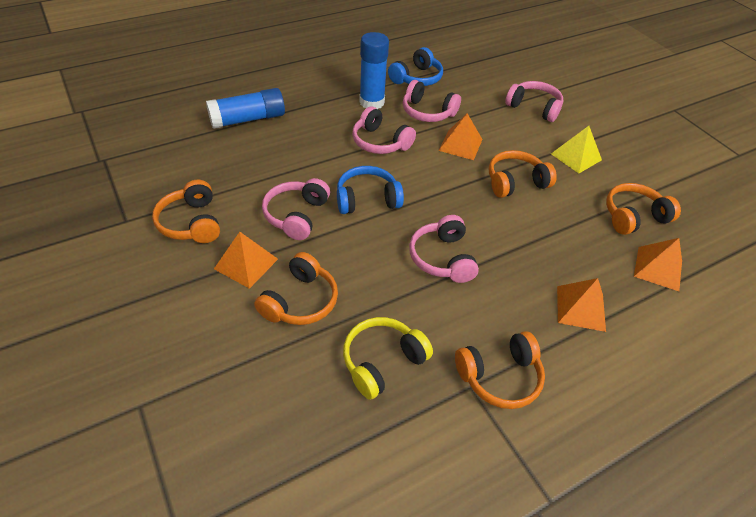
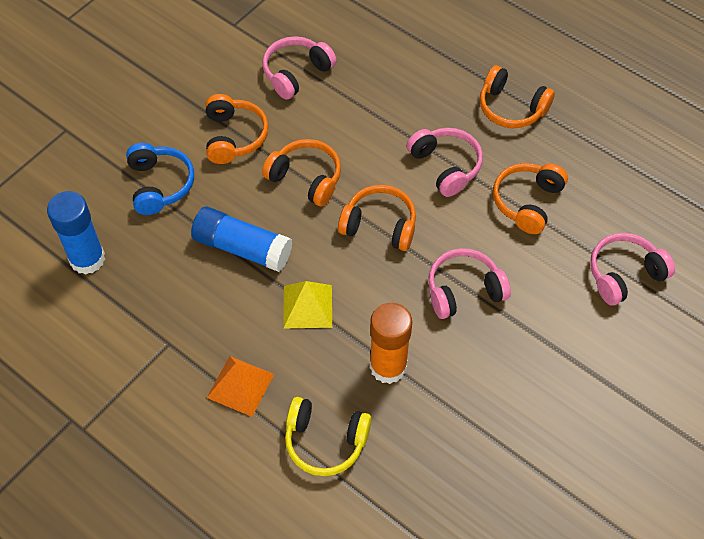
blue headphones: [337,166,404,214] [388,47,443,86] = 2 -> [126,143,194,215] = 1
orange glue stick: none = 0 -> [370,303,412,384] = 1
orange pyramid: [214,232,278,289] [439,113,483,160] [557,278,606,332] [634,238,682,291] = 4 -> [207,356,274,417] = 1
pink headphones: [262,178,330,240] [352,106,416,154] [403,80,461,122] [409,215,479,283] [505,81,563,122] = 5 -> [262,36,337,99] [407,128,483,197] [428,248,511,319] [590,233,675,306] = 4

